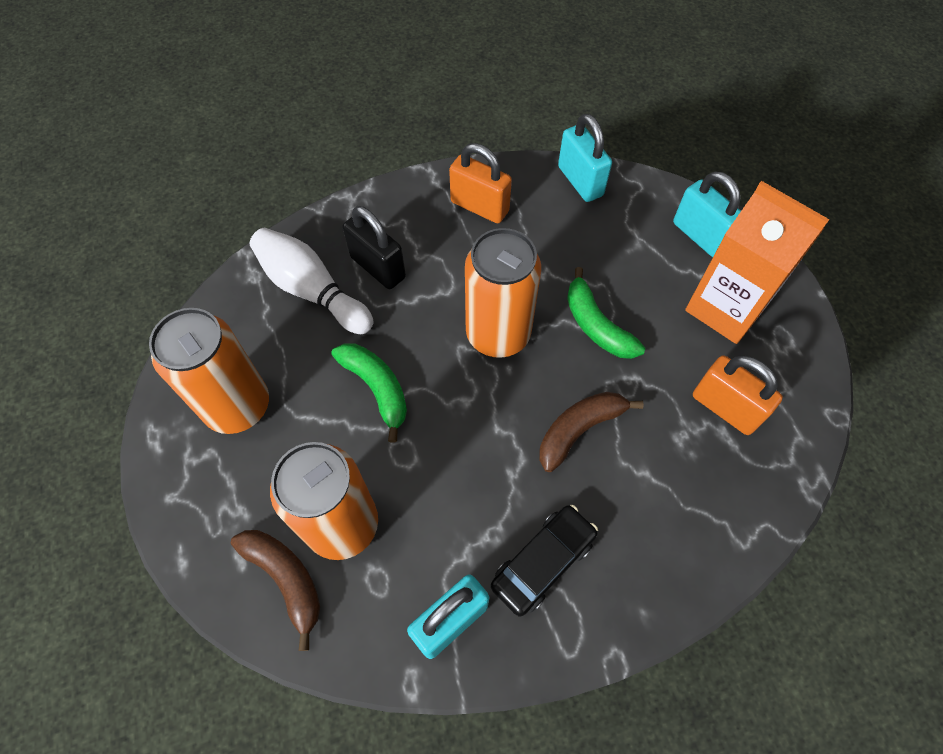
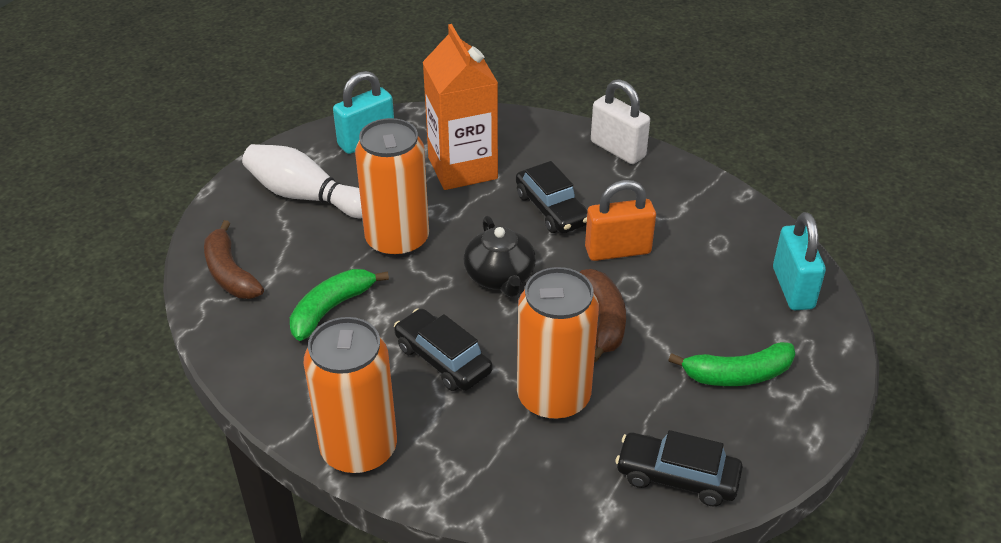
black car: [491,505,598,617] = 1 -> [394,309,493,391] [516,161,587,234] [615,430,743,507] = 3
black padlock: [342,206,406,289] = 1 -> none = 0
black teapot: none = 0 -> [463,216,536,297] = 1
orange padlock: [449,143,512,223] [693,355,783,435] = 2 -> [585,180,656,261] = 1
turquoise padlock: [407,575,489,659] [558,114,612,202] [673,171,741,257] = 3 -> [333,71,394,154] [773,212,826,310] = 2
white padlock: none = 0 -> [591,79,650,164] = 1

